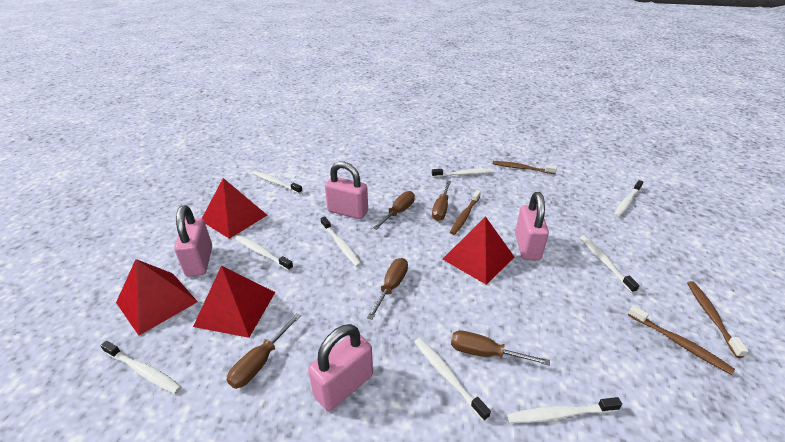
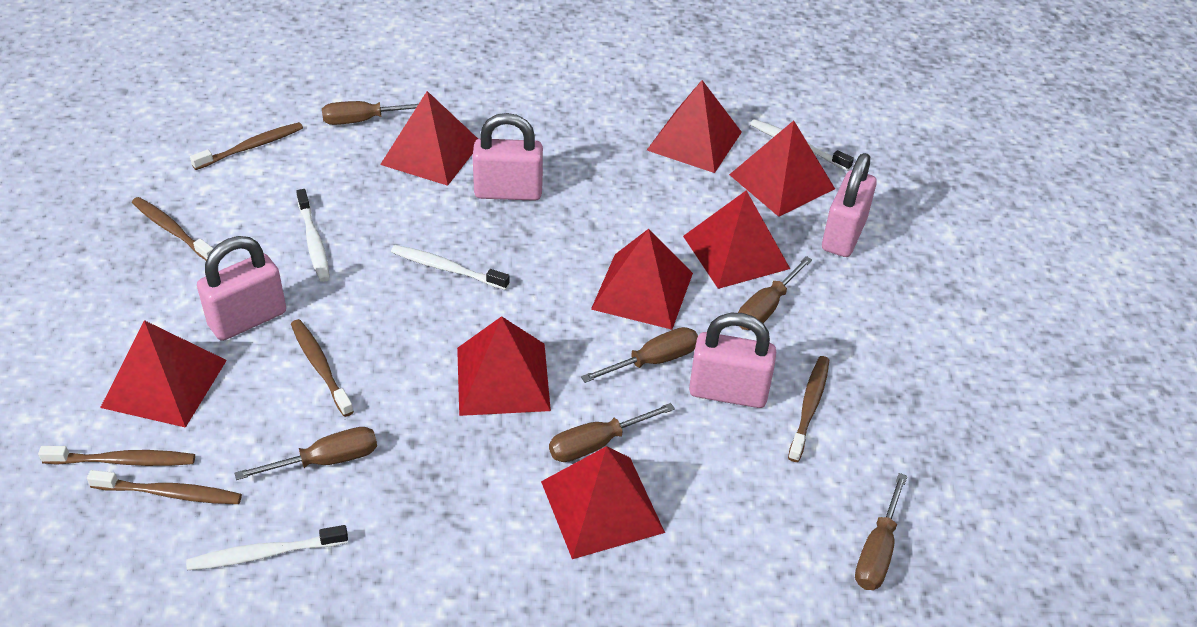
brown screwdriver: [227,313,301,389] [367,258,408,320] [373,191,415,230] [432,181,451,221] [451,330,550,366] = 5 -> [235,427,377,480] [322,101,418,125] [549,403,675,462] [581,327,698,383] [738,256,812,330] [855,473,908,590] = 6
brown toothbrush: [450,190,481,235] [493,161,557,174] [628,305,735,375] [687,281,748,358] = 4 -> [38,446,195,466] [87,470,242,504] [132,197,213,260] [190,122,303,170] [291,319,354,417] [788,356,829,462] = 6
red pyramid: [116,259,198,335] [193,265,275,338] [202,178,267,239] [443,216,514,285] = 4 -> [100,320,227,428] [380,91,478,186] [457,316,551,416] [541,446,665,559] [591,229,693,330] [647,80,742,173] [683,190,790,289] [729,120,835,217] = 8
white toothbrush: [100,341,181,394] [235,235,293,271] [253,171,303,194] [320,216,361,267] [414,338,491,421] [432,169,494,177] [507,397,622,423] [580,235,639,293] [614,180,643,217] = 9 -> [186,525,348,570] [296,189,330,282] [391,245,510,290] [750,119,854,171] = 4

